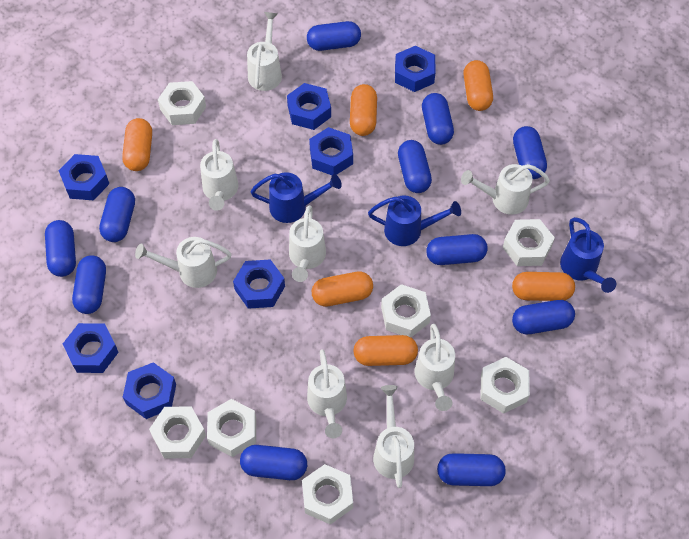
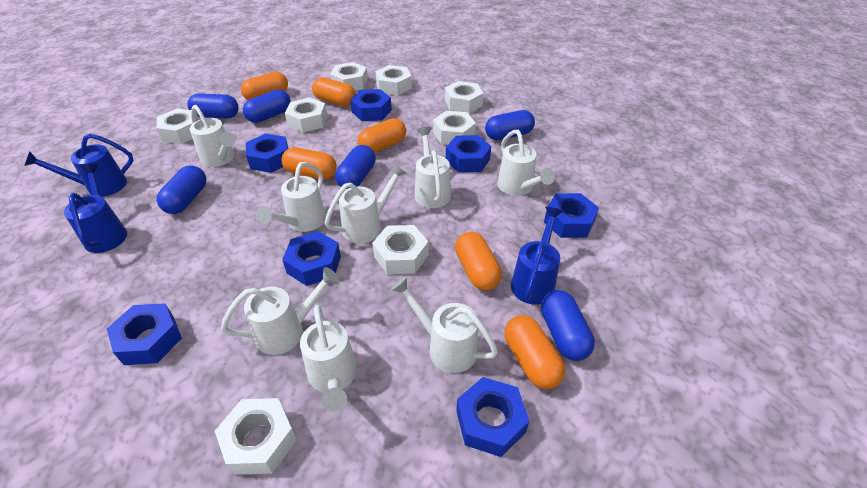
blue capsule: [45,220,76,277] [72,255,106,314] [99,187,135,242] [240,445,307,480] [307,21,361,51] [398,140,432,193] [422,93,454,145] [426,234,488,265] [437,453,506,486] [512,300,575,334] [513,126,547,179] = 11 -> [157,165,206,214] [188,93,239,118] [243,89,291,123] [335,145,376,189] [485,110,535,140] [541,290,595,361] = 6
white nut: [149,407,206,458] [158,81,206,125] [207,399,256,457] [302,464,353,525] [381,284,431,337] [481,357,530,414] [503,219,555,266] = 7 -> [156,109,199,144] [215,398,297,475] [285,97,327,133] [330,62,368,91] [372,225,428,274] [375,65,412,95] [433,111,476,145] [445,81,483,113] = 8

